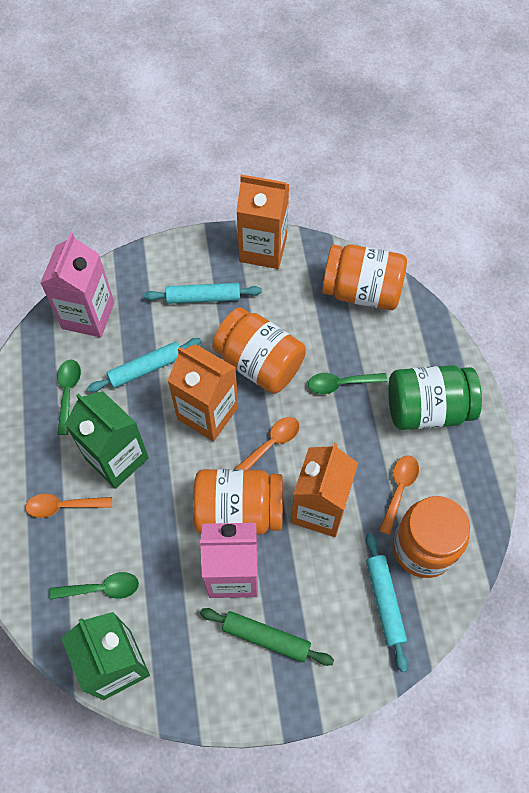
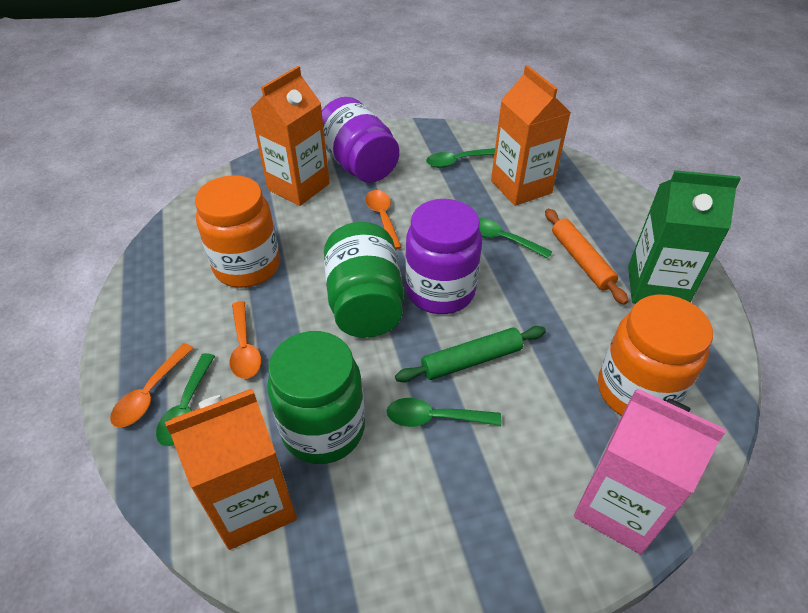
green carton: [61,612,150,700] [65,391,149,489] = 2 -> [628,170,741,303] = 1
green jar: [388,365,482,430] = 1 -> [267,331,365,464] [324,222,404,338] = 2
green spoon: [49,572,139,600] [57,360,81,435] [308,373,387,394] = 3 -> [156,353,215,446] [387,398,501,427] [426,148,495,168] [479,218,553,259] = 4
orange jar: [193,469,283,535] [212,308,306,394] [322,244,407,310] [393,496,470,578] = 4 -> [195,175,280,288] [598,295,713,416] = 2
orange rolling pin: none = 0 -> [545,209,628,305] = 1
pink carton: [40,232,114,338] [200,523,258,598] = 2 -> [574,388,727,554] = 1
purple jar: none = 0 -> [322,97,400,183] [405,199,482,314] = 2
turquoise rolling pin: [87,338,201,392] [144,283,262,304] [366,532,408,672] = 3 -> none = 0

